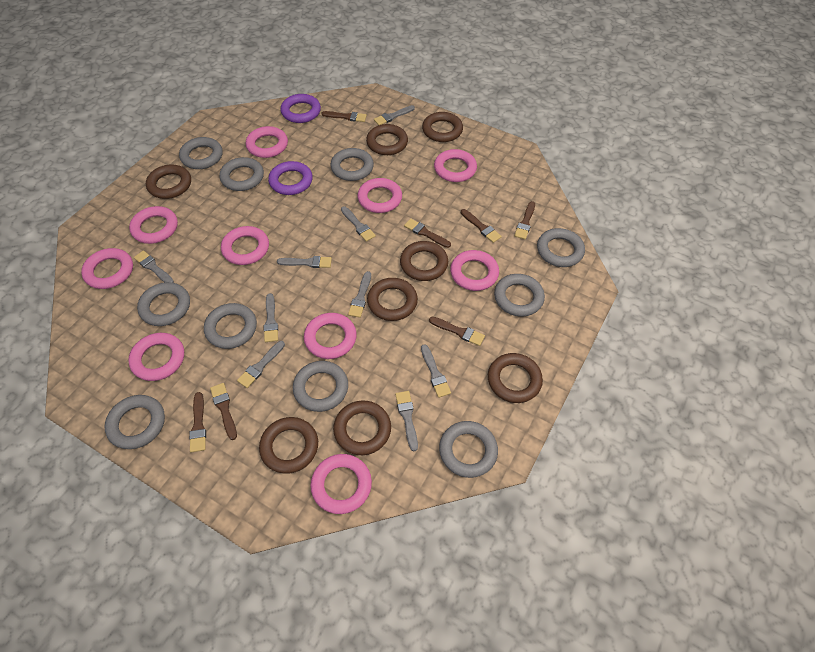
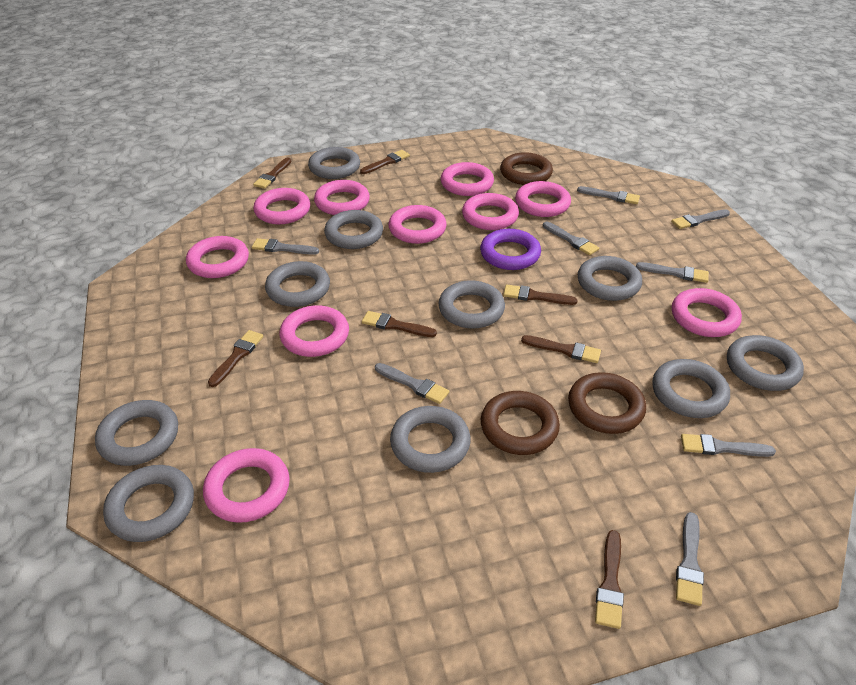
brown ring: [146,165,191,199] [259,417,318,474] [333,401,391,455] [366,124,408,155] [367,278,418,321] [400,241,448,281] [422,112,463,142] [488,353,543,403] = 8 -> [481,391,560,455] [500,152,553,185] [568,372,646,434] = 3
grey brush: [134,250,174,283] [237,341,285,388] [263,293,278,342] [277,256,332,268] [341,206,376,242] [348,271,371,318] [374,105,415,125] [395,391,418,451] [421,344,451,398] = 9 -> [252,238,319,255] [375,363,449,404] [543,222,599,255] [577,186,640,204] [636,262,709,283] [671,209,730,229] [676,512,704,606] [681,434,776,457] = 8
purple ring: [268,161,313,195] [280,94,321,123] = 2 -> [480,229,541,270] = 1

